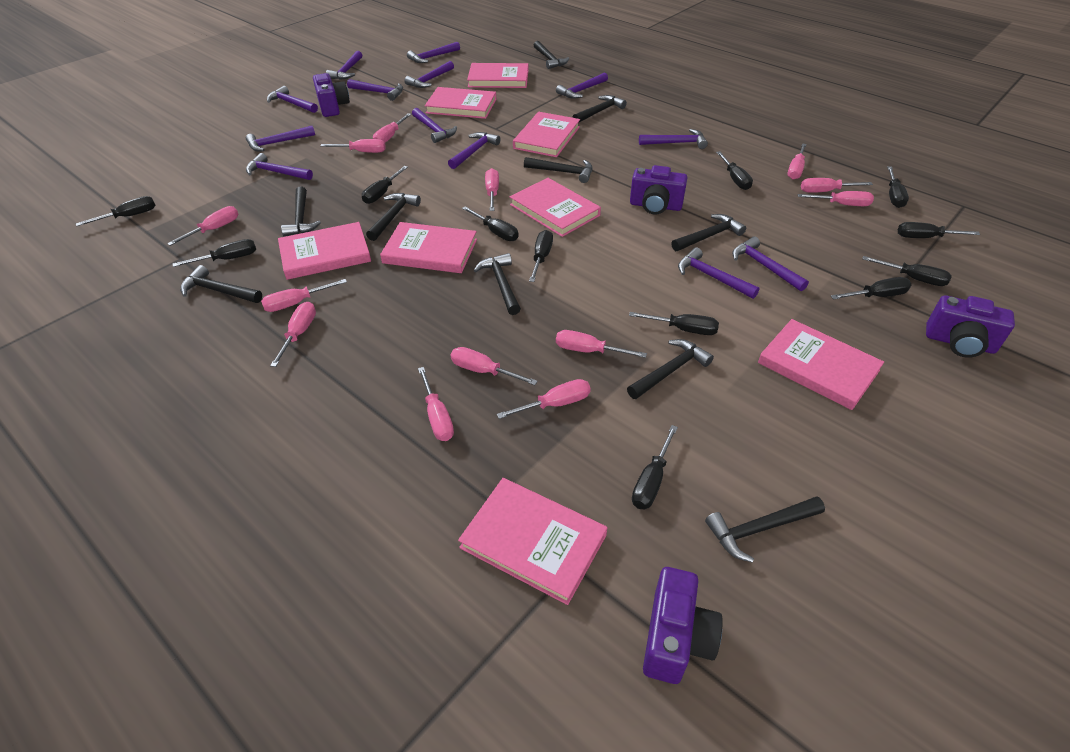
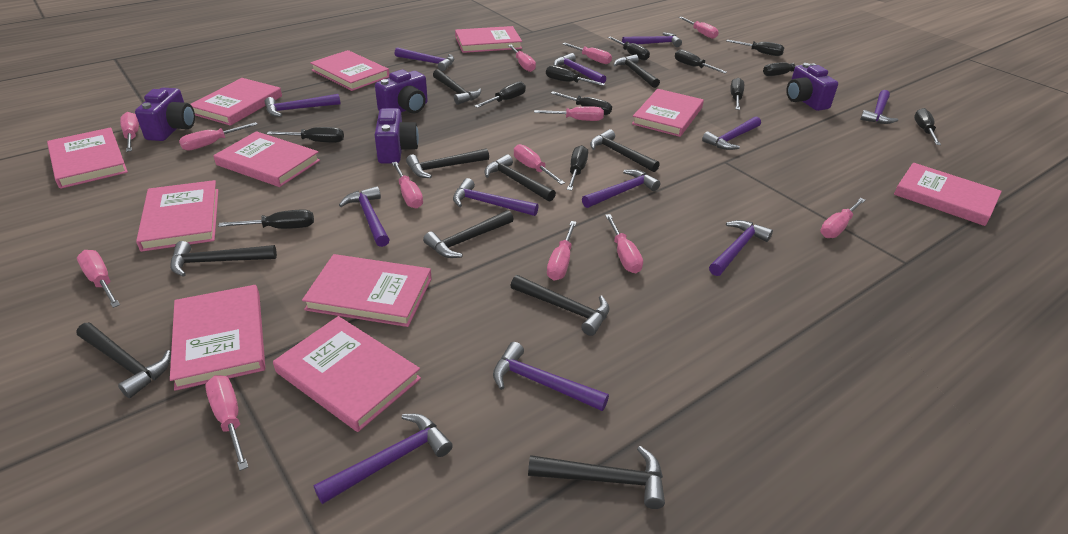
pink book: [278,222,371,280] [380,222,477,273] [425,87,496,119] [458,478,608,605] [467,63,528,88] [510,178,601,237] [513,112,580,157] [758,319,884,410] = 8 -> [47,127,128,189] [136,180,218,252] [170,285,265,391] [190,78,282,126] [213,131,320,187] [273,316,421,432] [302,254,432,327] [310,50,389,91] [455,26,522,53] [632,89,704,137] [894,163,1002,226] = 11
purple hammer: [246,126,315,151] [246,153,313,180] [267,86,318,113] [326,51,362,80] [347,79,403,101] [404,61,454,88] [407,42,460,63] [412,108,457,143] [448,132,501,169] [556,72,608,99] [639,129,708,149] [678,247,760,299] [732,236,809,291] = 13 -> [264,94,341,117] [314,414,453,504] [339,186,390,247] [395,47,455,71] [453,178,539,216] [493,342,609,411] [554,53,606,83] [582,169,660,208] [622,32,682,47] [702,116,761,150] [709,220,773,276] [860,90,898,124] = 12

